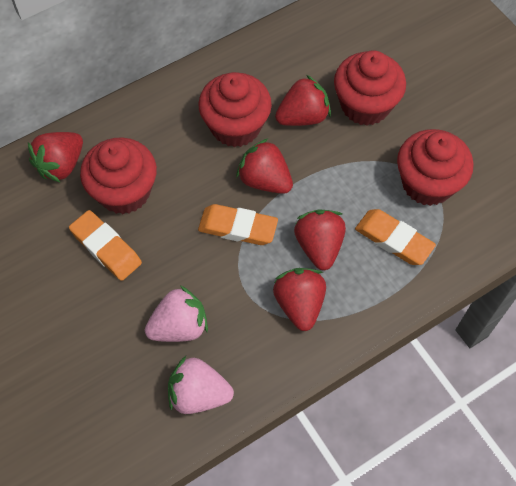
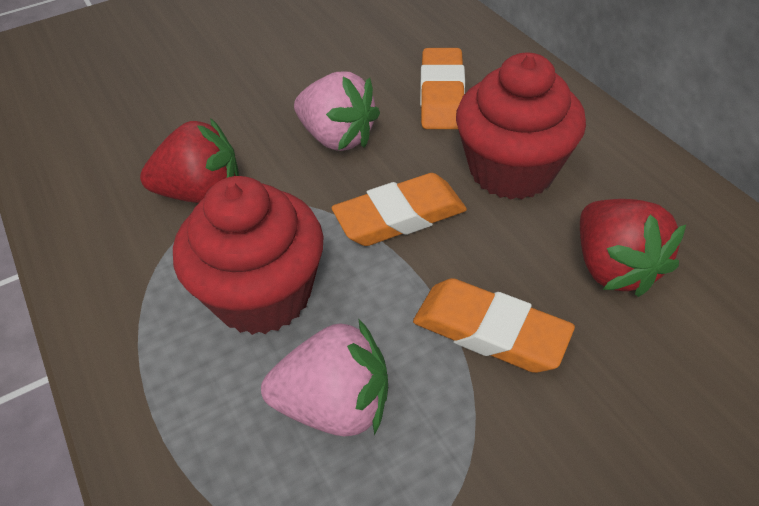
red cupcake: [80,138,157,214] [198,72,272,147] [334,50,406,126] [397,129,473,206] = 4 -> [173,176,324,335] [456,53,586,199] = 2
red strawberry: [28,132,83,183] [236,139,293,194] [273,268,326,331] [275,75,331,126] [294,210,346,270] = 5 -> [140,118,239,203] [580,199,686,297] = 2

